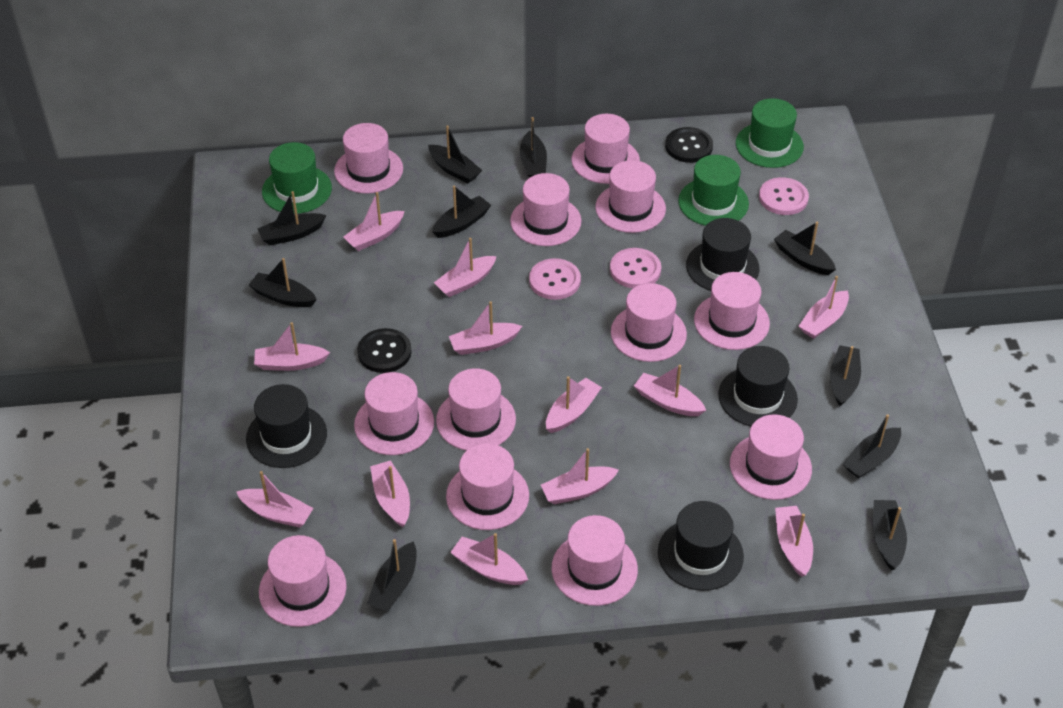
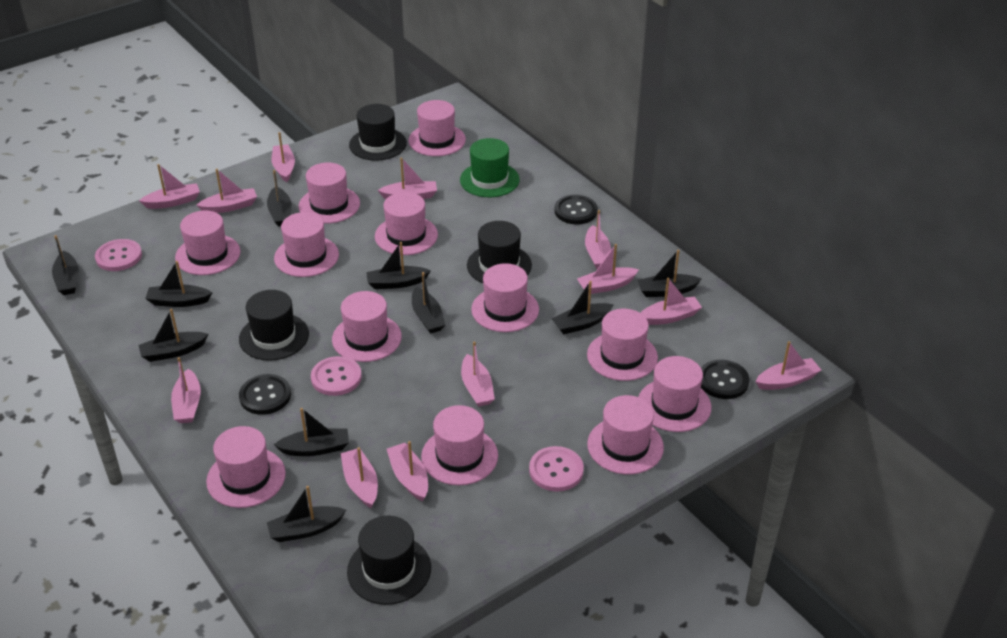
black button: [357,328,412,373] [665,127,713,163] = 2 -> [239,374,291,415] [554,195,598,225] [701,360,750,399] = 3
green hat: [262,142,332,214] [678,155,749,226] [736,98,804,168] = 3 -> [460,138,520,197] = 1

